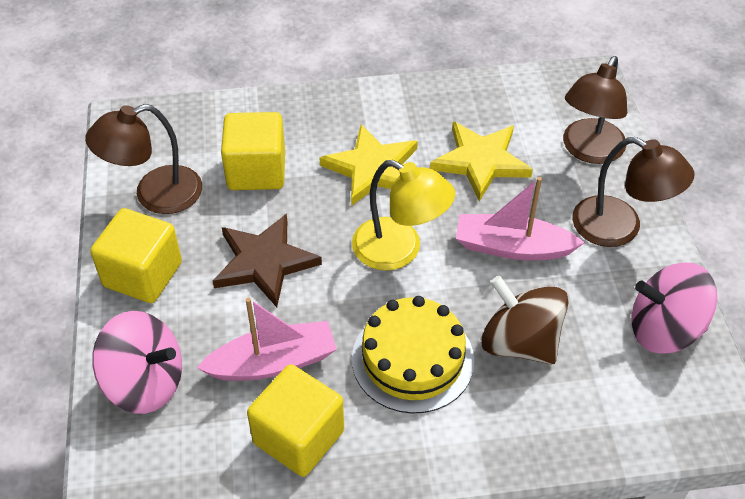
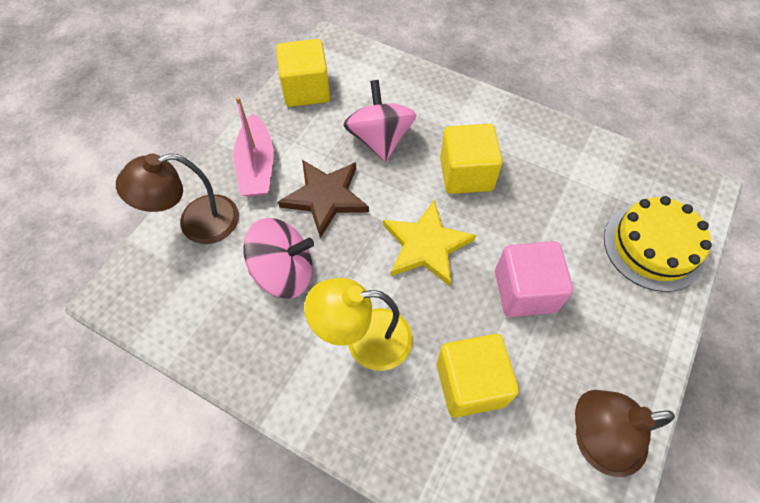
brown lamp: [85,104,202,214] [563,56,627,164] [572,137,695,247] = 3 -> [116,153,239,244] [575,390,675,477] = 2
brown spinning top: [481,276,569,364] = 1 -> none = 0
pink boat: [197,298,337,381] [456,177,585,260] = 2 -> [234,97,274,197] = 1
pink cube: none = 0 -> [495,241,573,317] = 1
yellow star: [319,125,418,206] [430,122,533,201] = 2 -> [383,200,476,286] = 1

